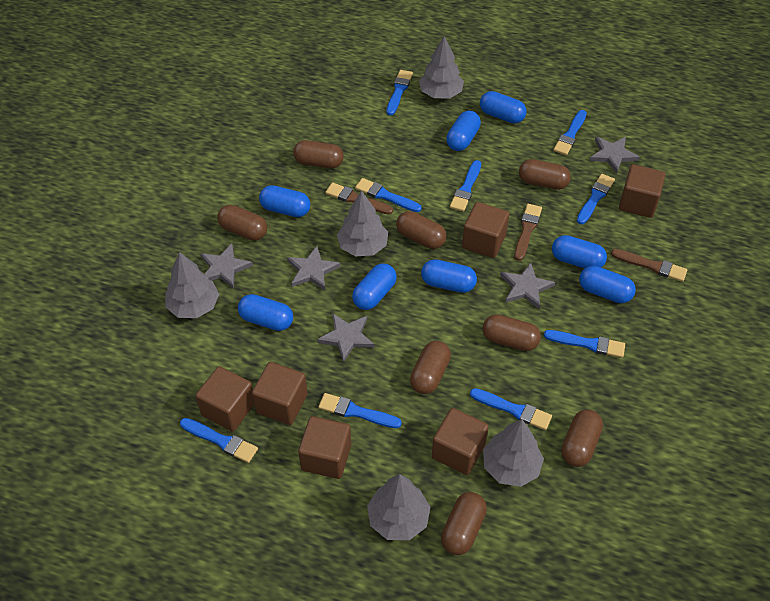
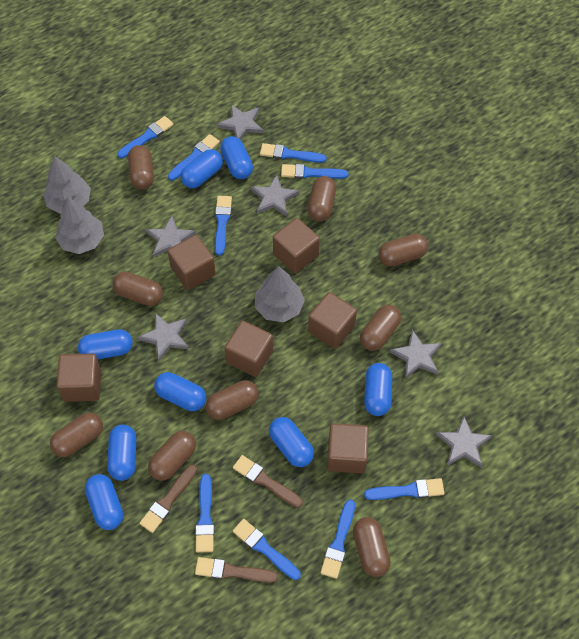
brown capsule: [217,205,267,241] [293,140,344,168] [396,211,446,249] [410,341,451,394] [441,492,487,555] [482,314,541,351] [519,159,571,190] [561,409,603,467] = 8 -> [50,412,103,457] [113,272,163,306] [128,145,154,190] [148,431,196,481] [206,380,259,420] [308,176,336,222] [353,517,391,577] [360,305,401,351] [378,234,428,267] = 9
grey star: [200,244,253,289] [287,246,341,290] [317,313,375,362] [500,263,555,309] [589,137,640,174] = 5 -> [137,313,189,362] [146,216,196,257] [217,105,264,140] [251,175,299,216] [389,330,442,379] [436,416,492,468] = 6
grey tree: [165,252,219,318] [337,190,388,256] [367,474,430,540] [419,36,464,98] [483,419,544,487] = 5 -> [43,156,91,214] [55,197,104,254] [255,266,305,322] = 3

